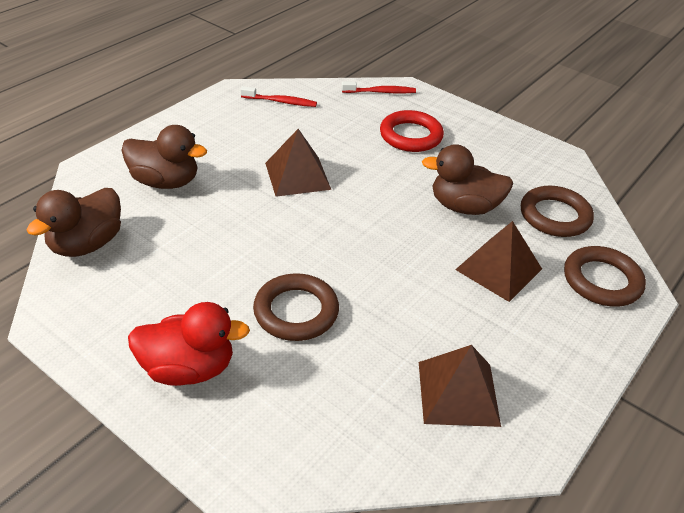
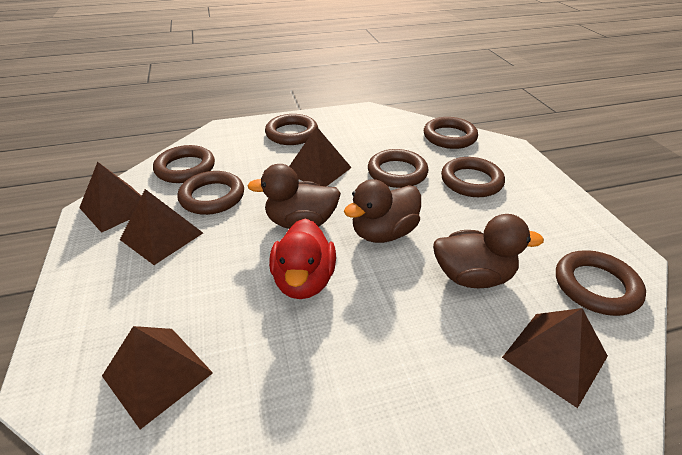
brown pyramid: [265,129,331,197] [419,345,501,427] [455,221,542,302] = 3 -> [79,162,141,233] [102,326,213,429] [120,189,203,265] [289,127,352,186] [502,308,608,408] = 5
brown ring: [253,273,339,341] [521,186,594,237] [564,246,646,307] = 3 -> [153,145,215,183] [177,171,244,215] [265,114,318,145] [368,149,428,188] [424,117,478,149] [441,157,505,197] [556,250,646,316] = 7
red ring: [380,110,444,152] = 1 -> none = 0
red toothbrush: [240,86,317,107] [342,82,416,93] = 2 -> none = 0

